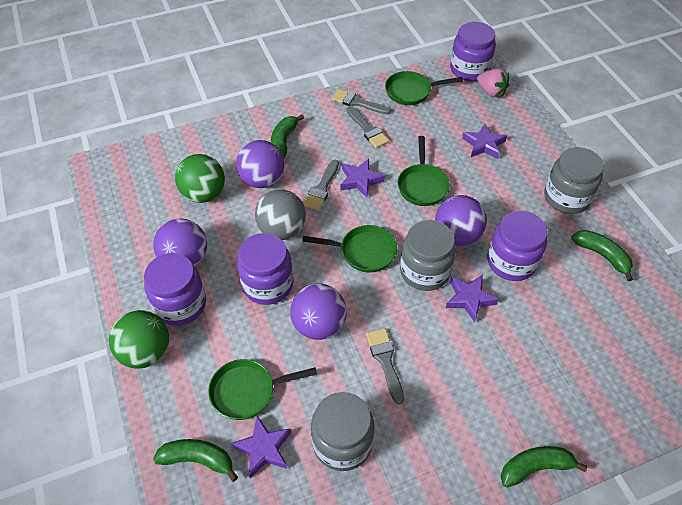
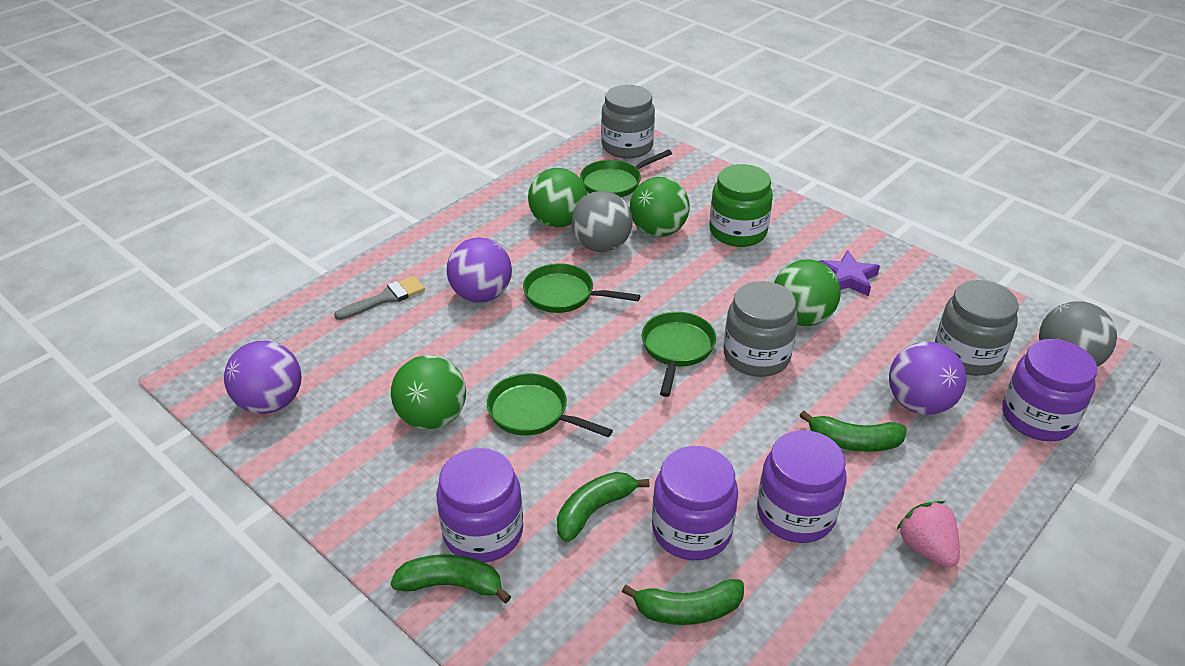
green ball: [109,310,169,369] [175,154,225,203] = 2 -> [391,355,466,430] [528,168,587,228] [630,177,690,237] [774,259,841,326] = 4
green jar: none = 0 -> [709,164,773,247] = 1
grey ball: [255,189,306,240] = 1 -> [572,191,633,252] [1039,301,1117,367] = 2
grey brush: [303,160,339,211] [331,89,391,114] [347,106,389,148] [366,328,404,404] = 4 -> [334,276,425,320] = 1
purple ball: [153,219,207,266] [236,140,284,188] [290,284,347,340] [435,195,487,246] = 4 -> [224,340,301,414] [447,237,512,303] [889,342,966,415] = 3
purple star: [231,416,291,478] [340,159,385,198] [446,275,499,322] [462,123,507,159] = 4 -> [819,250,880,296] = 1

